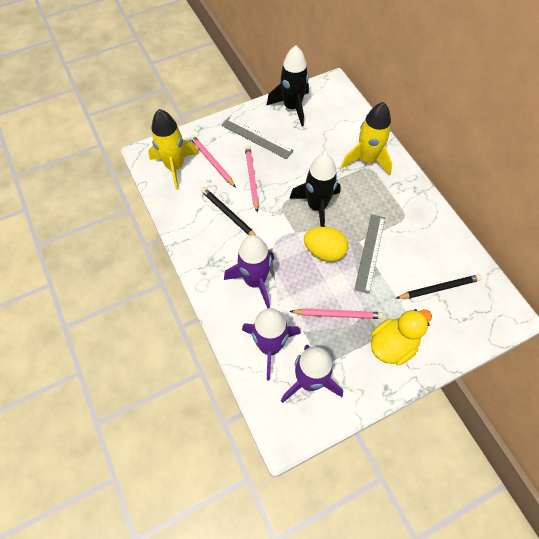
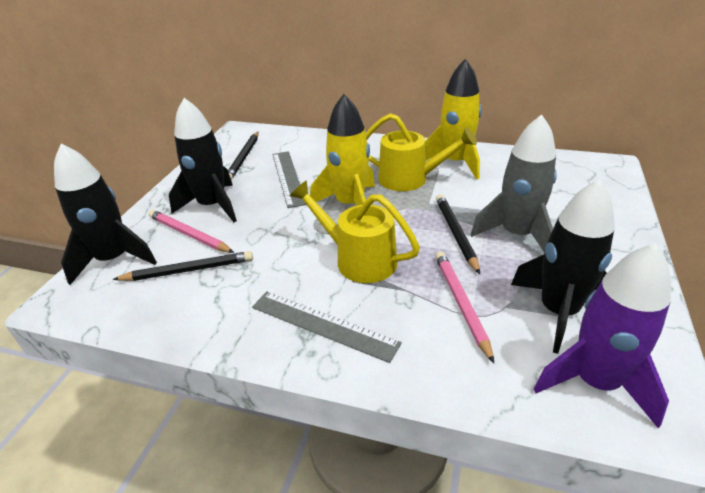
black pencil: [201,187,256,236] [395,274,482,299] = 2 -> [113,251,253,281] [228,132,258,180] [436,194,480,274] = 3
black rocket: [266,45,309,126] [290,153,341,227] = 2 -> [54,143,157,285] [169,98,237,222] [511,179,615,354] = 3
grey rocket: none = 0 -> [471,114,557,253] = 1
pink pencil: [190,135,236,188] [245,145,259,212] [289,308,384,319] = 3 -> [149,210,234,253] [435,251,494,363] = 2
purple rocket: [224,235,274,308] [242,308,301,380] [281,345,343,403] = 3 -> [534,243,671,428] = 1
yellow duck: [371,309,432,366] = 1 -> none = 0
yellow egg: [304,227,348,262] = 1 -> none = 0
yellow watering can: none = 0 -> [290,180,420,283] [366,113,477,191] = 2

